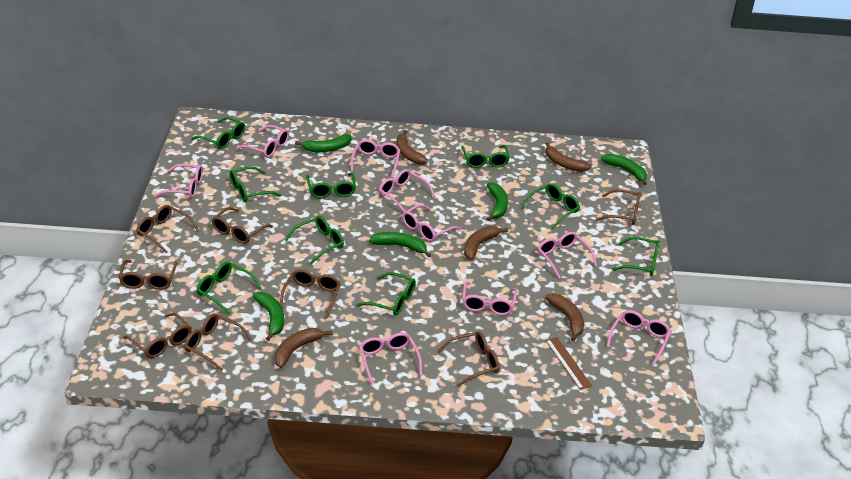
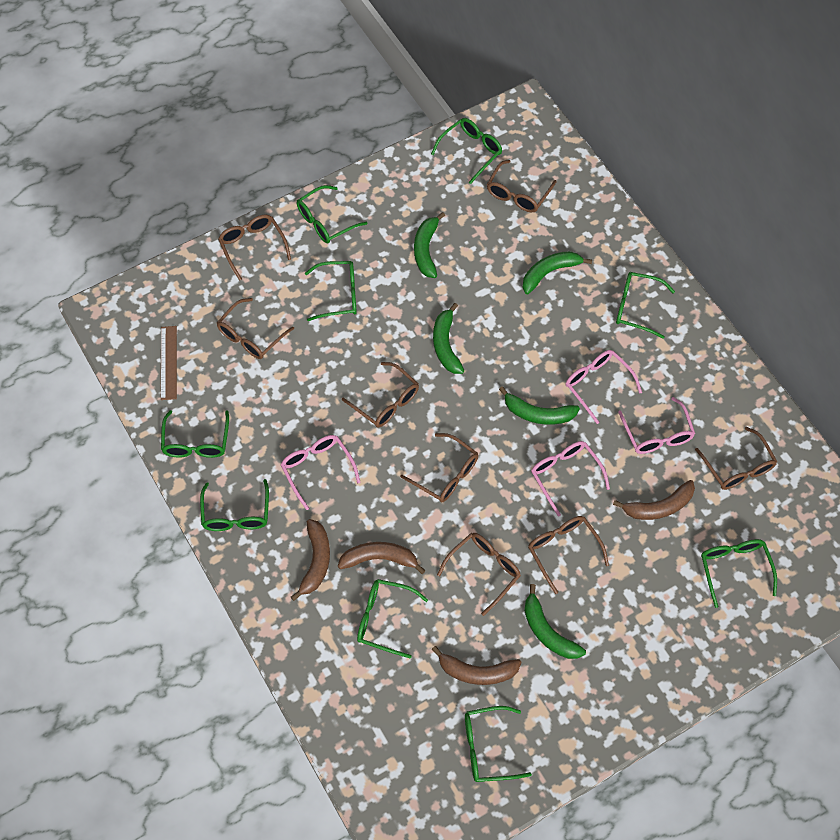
brown banana: [275,328,333,368] [396,130,428,164] [464,226,508,260] [545,142,592,172] [545,294,584,342] = 5 -> [291,519,330,601] [338,542,426,574] [431,646,522,685] [613,480,695,520] = 4
pink glasses: [154,164,203,198] [236,125,289,158] [351,139,400,178] [359,333,422,385] [379,169,435,212] [402,204,461,242] [462,281,517,315] [538,232,597,278] [606,310,671,365] = 9 -> [281,435,360,510] [531,441,610,517] [566,350,642,424] [618,397,695,454] = 4

